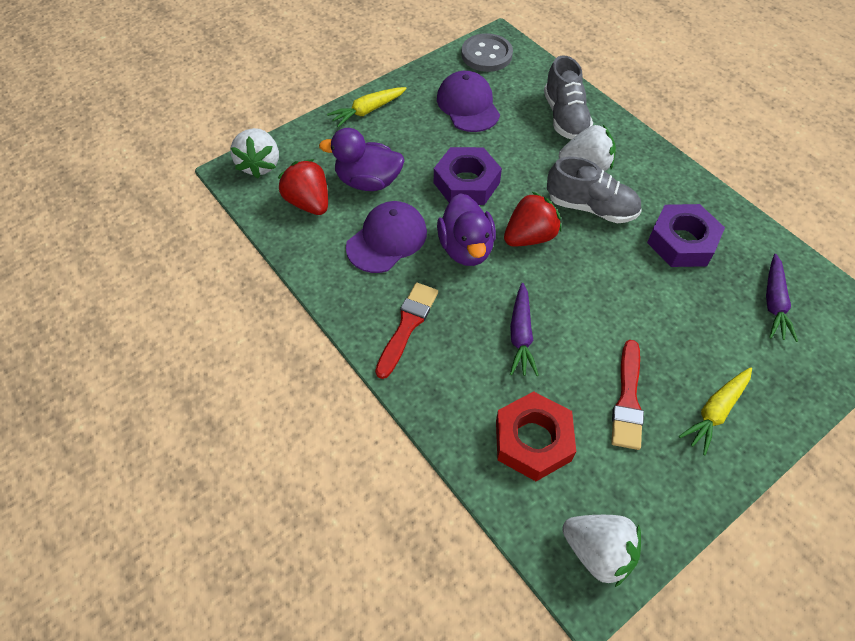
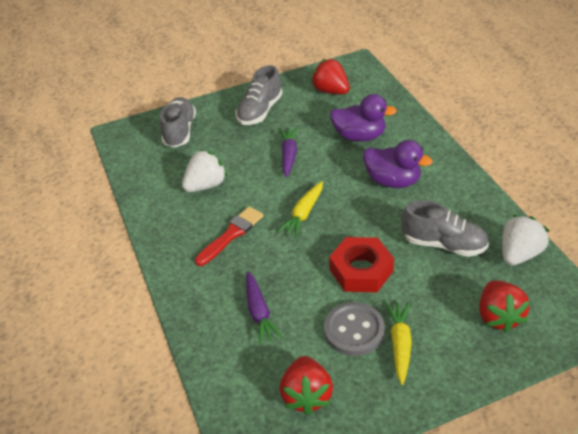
grey shoe: [544,56,593,139] [547,157,642,223] = 2 -> [160,97,196,148] [236,65,282,125] [401,200,489,257] = 3
purple cap: [346,201,427,273] [437,71,500,132] = 2 -> none = 0
purple nut: [434,147,502,205] [647,204,725,267] = 2 -> none = 0
red brush: [375,282,438,379] [611,340,644,450] = 2 -> [195,206,264,266] = 1
red strawberry: [278,159,328,215] [504,192,561,246] = 2 -> [280,356,333,415] [311,59,350,94] [479,280,530,333] = 3
white strawberry: [230,128,279,178] [559,125,616,171] [562,515,641,587] = 3 -> [182,150,227,192] [502,215,549,266] = 2

